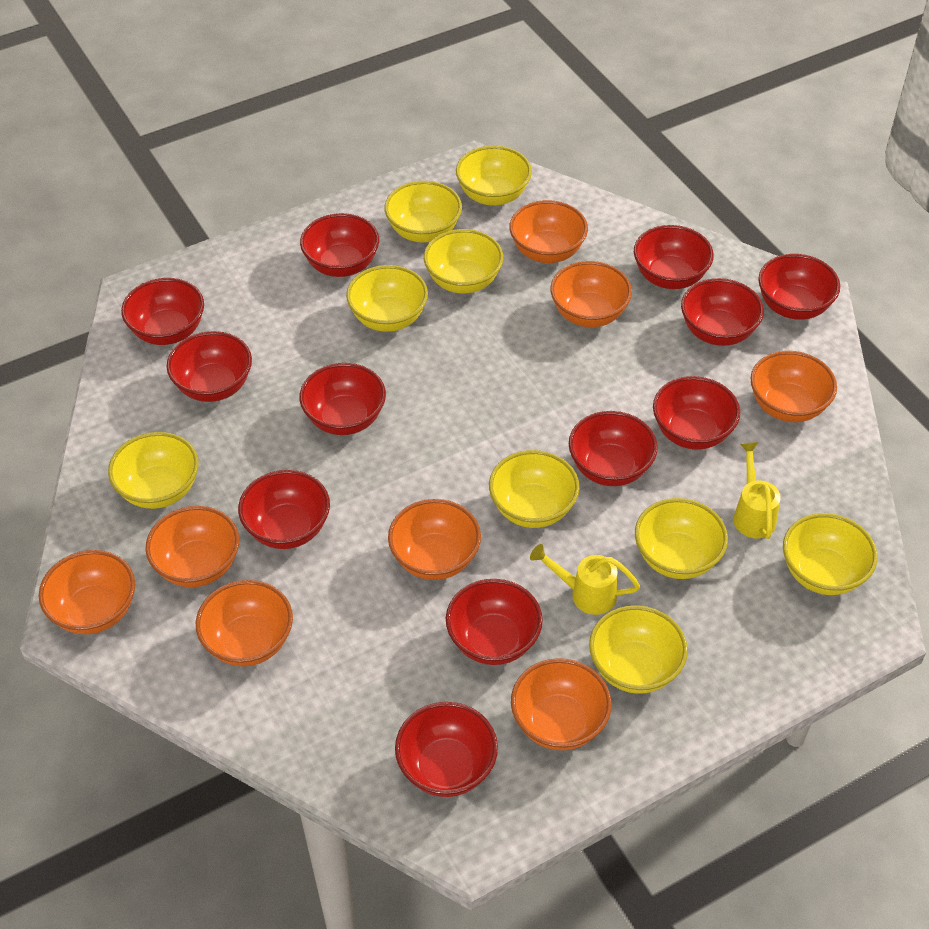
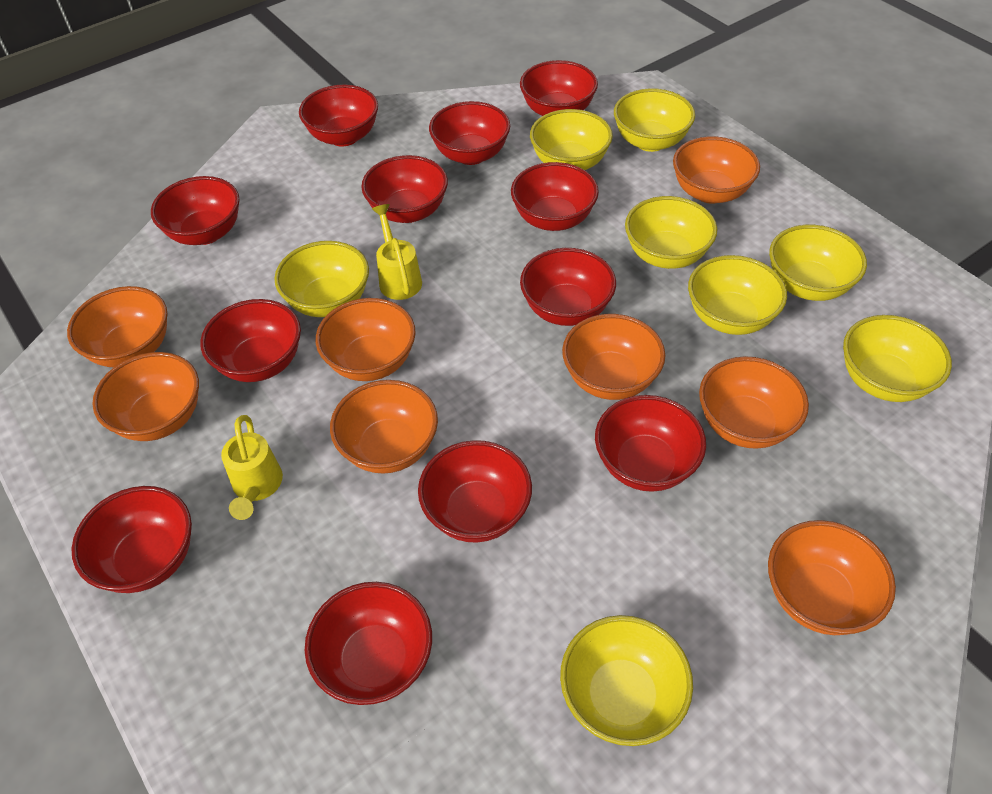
yellow bowl: [108,432,198,509] [346,265,428,332] [384,181,462,243] [424,229,503,293] [456,146,532,206] [489,450,579,528] [589,605,688,694] [635,498,728,579] [783,513,877,595] = 9 -> [274,241,369,317] [530,109,613,170] [560,615,693,746] [614,88,695,152] [625,196,717,269] [688,255,787,335] [769,225,867,301] [843,315,952,402] = 8

